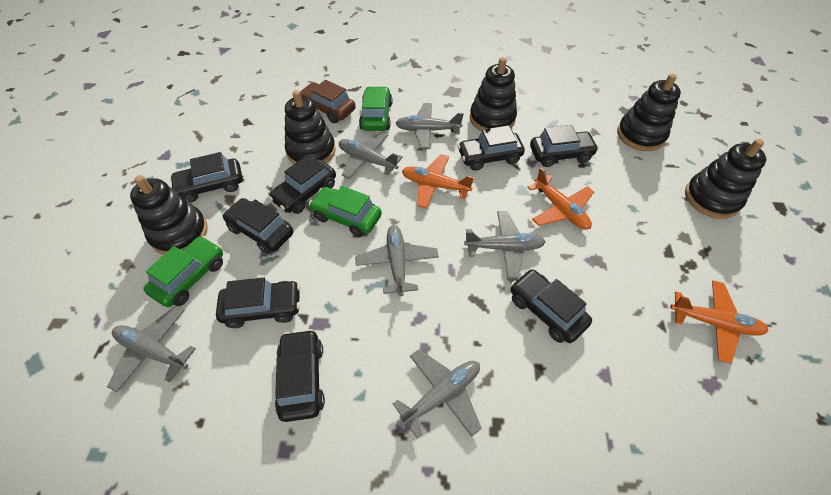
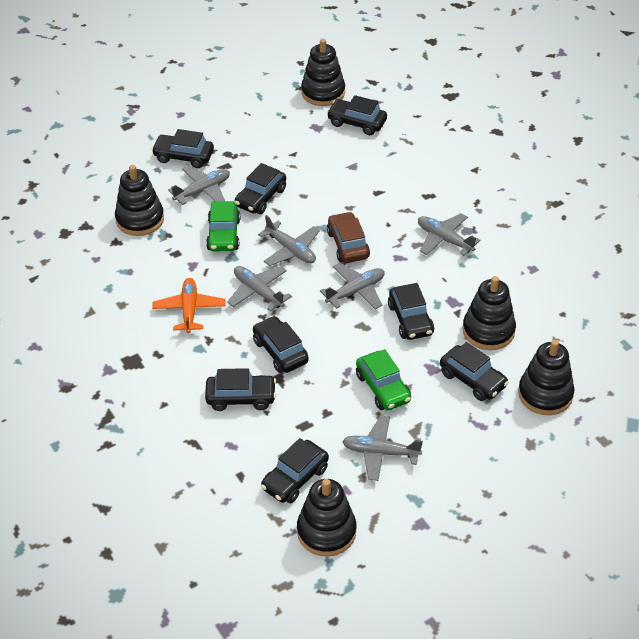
green car: [143,236,223,307] [309,186,382,237] [359,86,393,131] = 3 -> [206,201,240,251] [356,349,411,410] = 2
orange plane: [402,154,474,208] [527,167,594,230] [670,281,769,364] = 3 -> [152,278,226,333] = 1

